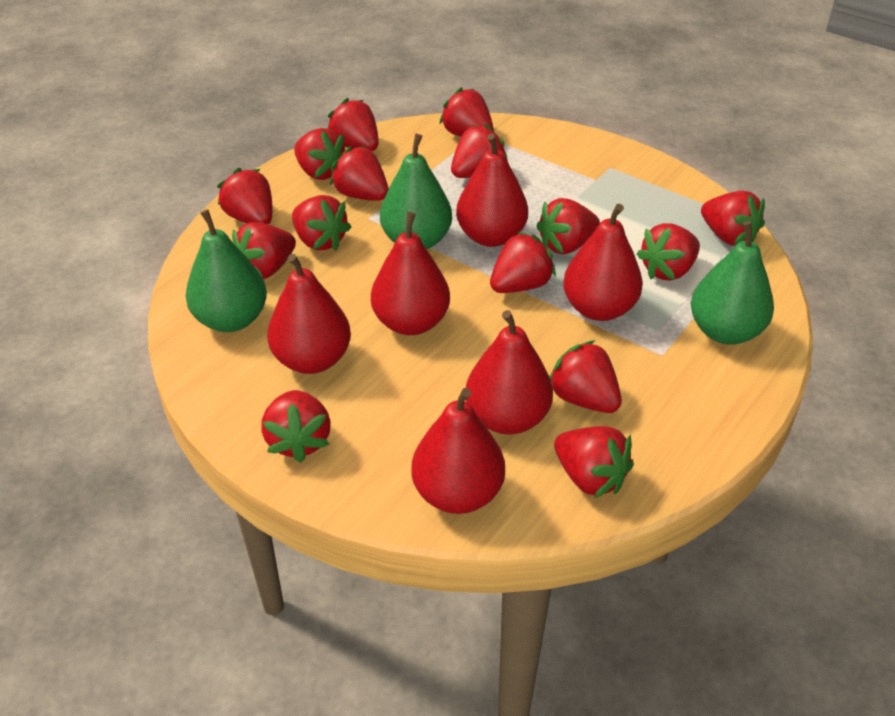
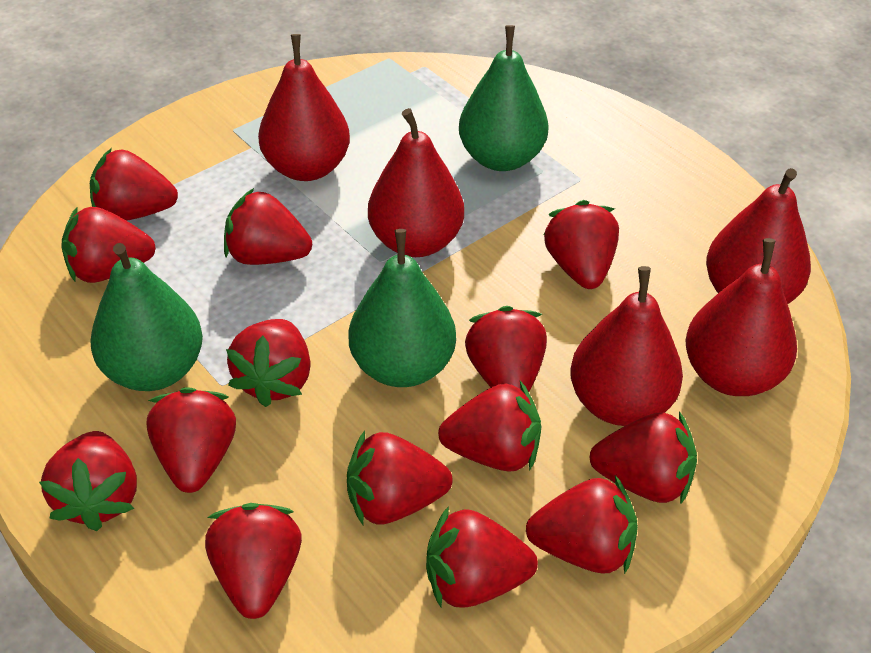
red pear: [267,254,351,374] [371,212,450,335] [411,388,505,514] [456,133,528,247] [466,310,553,434] [563,204,643,321] = 6 -> [258,34,350,181] [368,108,464,257] [570,266,683,426] [685,238,797,396] [706,168,811,304] = 5
red strawberry: [217,168,272,225] [232,222,296,279] [261,390,331,463] [292,195,351,250] [294,128,345,180] [327,98,379,151] [330,146,389,201] [439,87,494,137] [451,124,508,178] [490,232,556,293] [536,198,600,254] [550,340,622,413] [554,426,634,498] [637,223,700,281] [701,191,765,246] = 15 -> [39,431,137,531] [61,206,156,283] [90,148,178,221] [146,387,236,493] [205,503,302,619] [224,188,312,265] [226,319,311,407] [347,431,453,525] [426,506,538,608] [438,381,541,472] [465,306,547,392] [526,475,638,574] [544,200,619,289] [589,411,697,505] = 14

